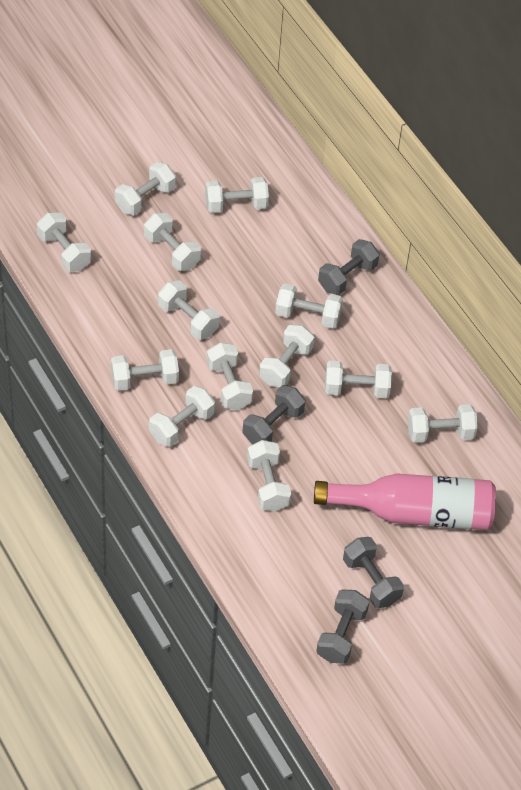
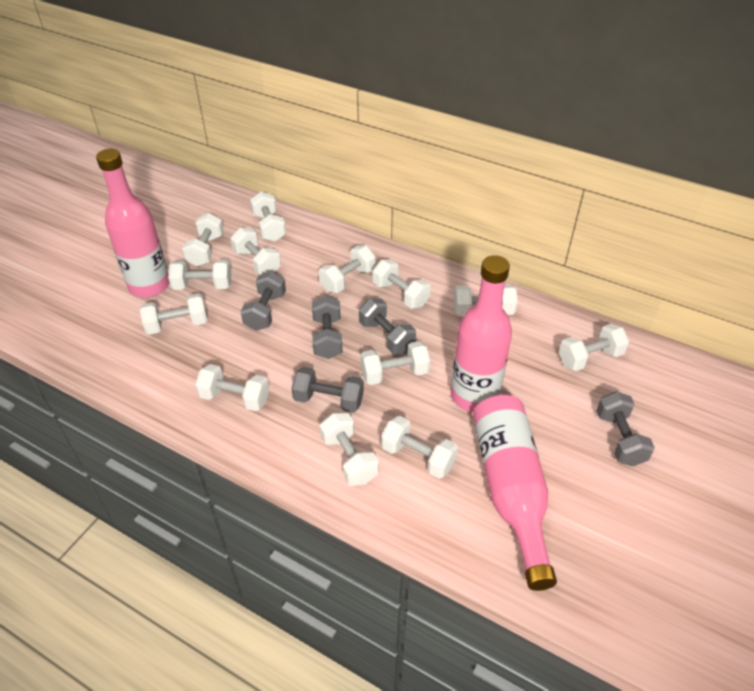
grey dumbbell: [242,385,305,444] [316,589,369,664] [318,239,380,295] [343,537,404,608] = 4 -> [241,271,286,331] [291,367,364,413] [312,296,343,359] [359,298,416,354] [596,391,655,466] = 5
pink bottle: [314,473,496,530] = 1 -> [96,149,170,298] [451,255,512,413] [473,394,557,591] = 3

